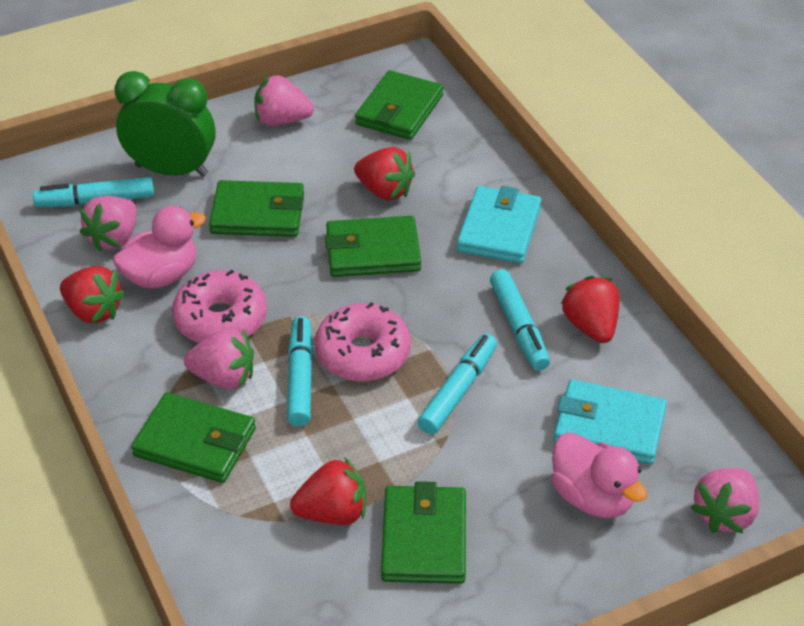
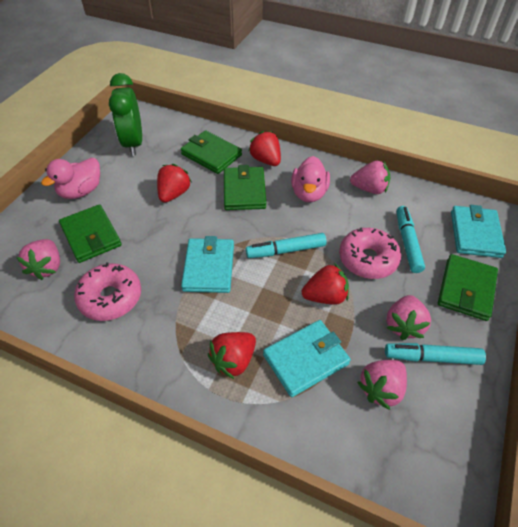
green wallet: [131,392,256,483] [209,180,304,237] [325,216,421,277] [355,70,444,140] [381,481,466,584] = 5 -> [59,204,122,263] [181,130,242,174] [224,165,266,210] [438,254,498,321] = 4
turquoise marker: [33,177,154,207] [287,316,313,427] [418,334,497,434] [490,269,550,371] = 4 -> [246,233,327,258] [385,343,486,365] [396,206,425,273] = 3
turquoise wallet: [457,186,542,263] [553,379,667,465] = 2 -> [181,236,234,293] [263,320,351,397] [451,205,506,258] = 3

